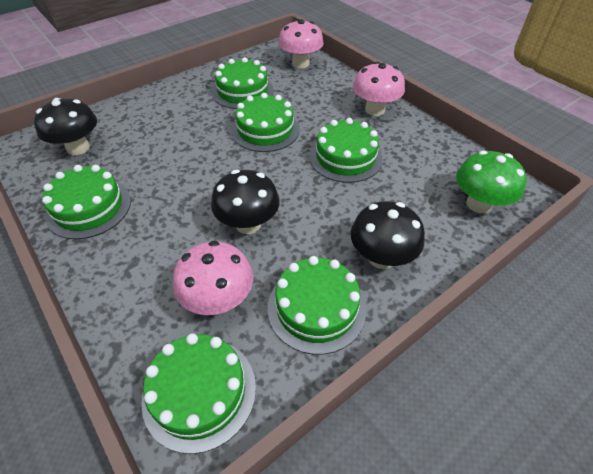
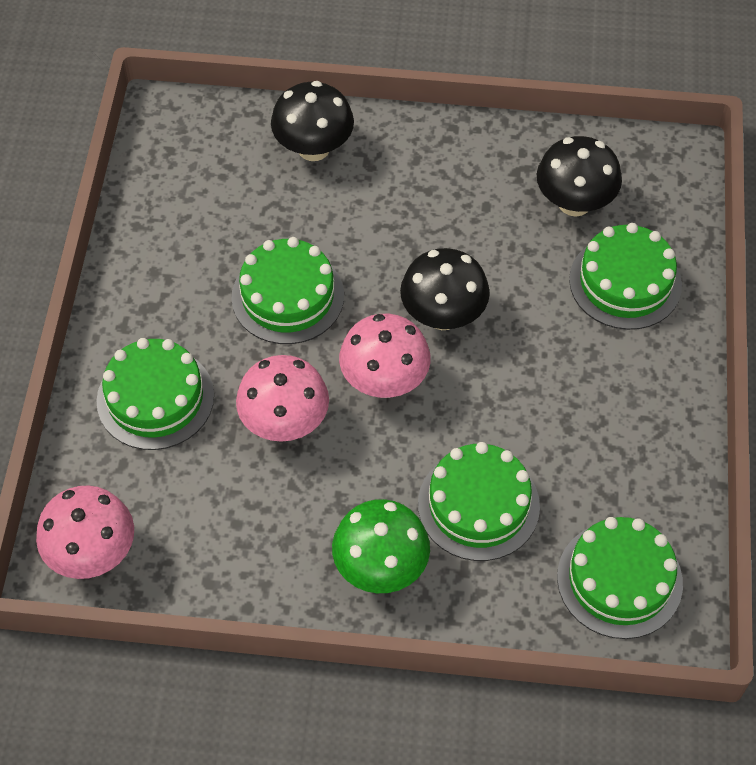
green cake: [42,165,131,239] [141,333,256,454] [212,57,274,109] [231,93,300,152] [268,256,366,355] [309,118,383,183] = 6 -> [96,338,214,450] [231,237,344,344] [418,442,540,561] [557,517,683,639] [569,223,682,330] = 5

